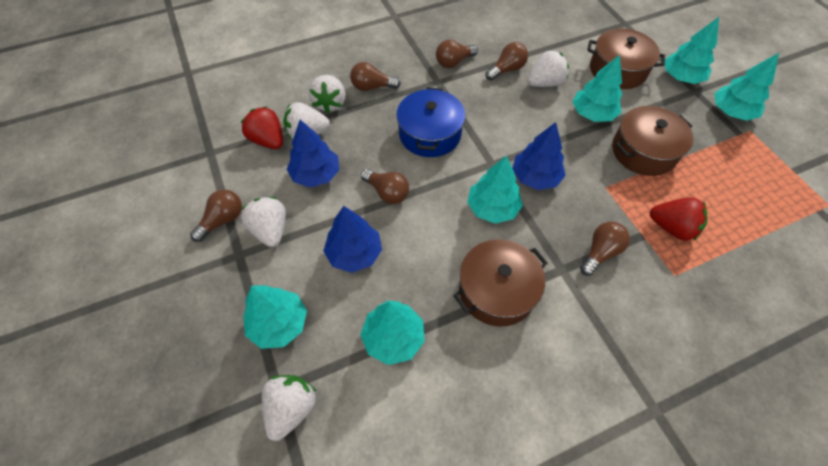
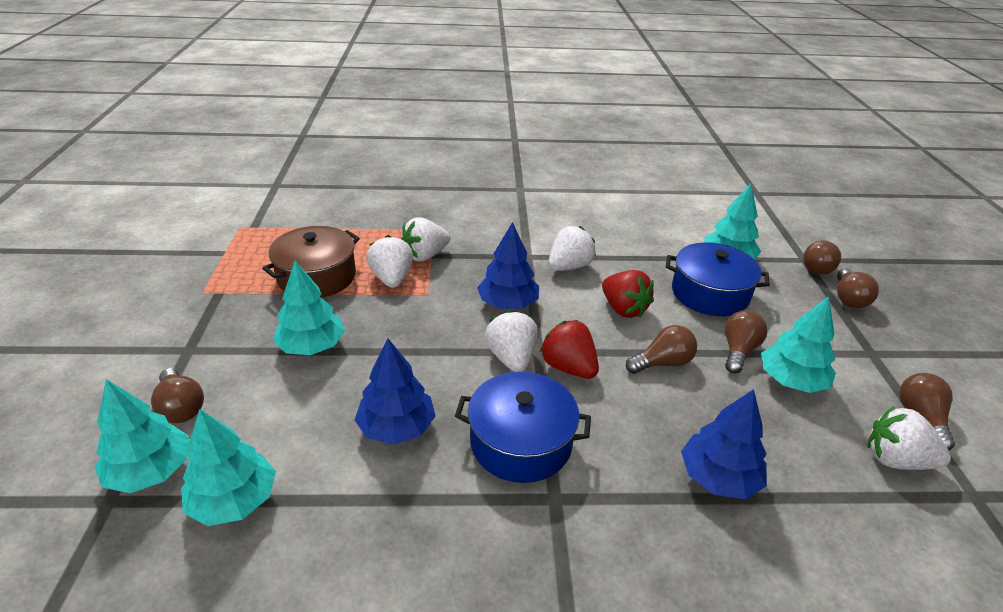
blue pot: [396,87,465,157] = 1 -> [455,372,591,483] [666,242,770,316] = 2
brown pot: [454,239,547,327] [587,29,665,89] [612,106,694,176] = 3 -> [262,226,360,298] = 1
turquoise tree: [243,285,307,349] [360,300,425,365] [467,156,523,224] [572,55,622,122] [665,17,719,84] [714,53,779,121] = 6 -> [94,379,189,493] [181,409,276,526] [273,261,345,355] [704,184,761,260] [761,296,836,393] = 5

